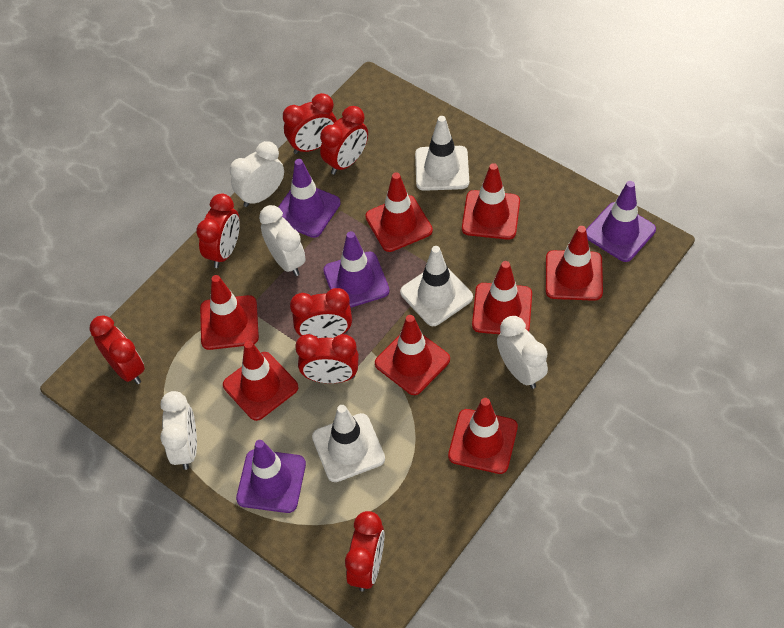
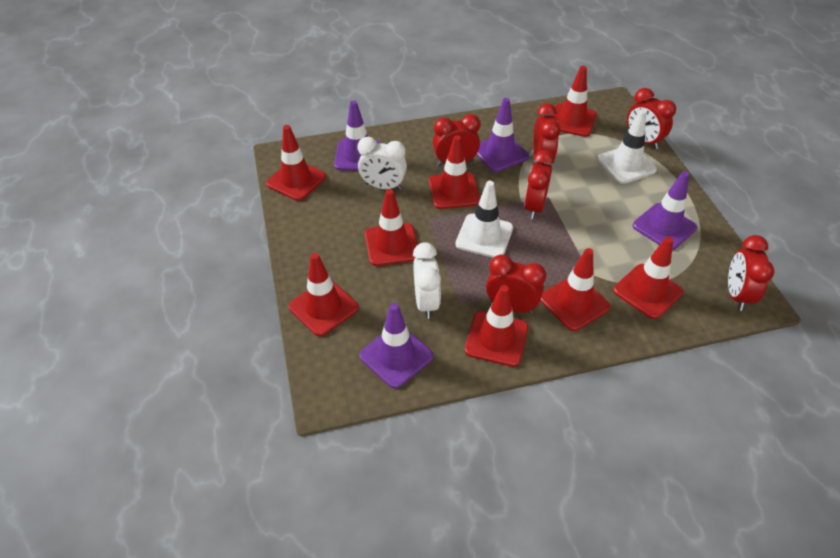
red clock: [89,315,145,384] [196,194,240,268] [283,93,337,154] [290,288,352,338] [295,334,359,383] [320,106,368,175] [345,511,385,591] = 7 -> [433,114,480,166] [486,255,546,314] [524,150,554,219] [533,103,561,164] [627,88,676,149] [728,235,775,311] = 6
white clock: [160,391,197,470] [230,141,284,207] [259,205,306,276] [497,316,548,389] = 4 -> [358,137,407,190] [413,242,441,319] = 2
white traffic cone: [312,405,385,482] [400,246,473,326] [415,116,469,191] = 3 -> [455,181,513,258] [598,109,657,184] = 2

